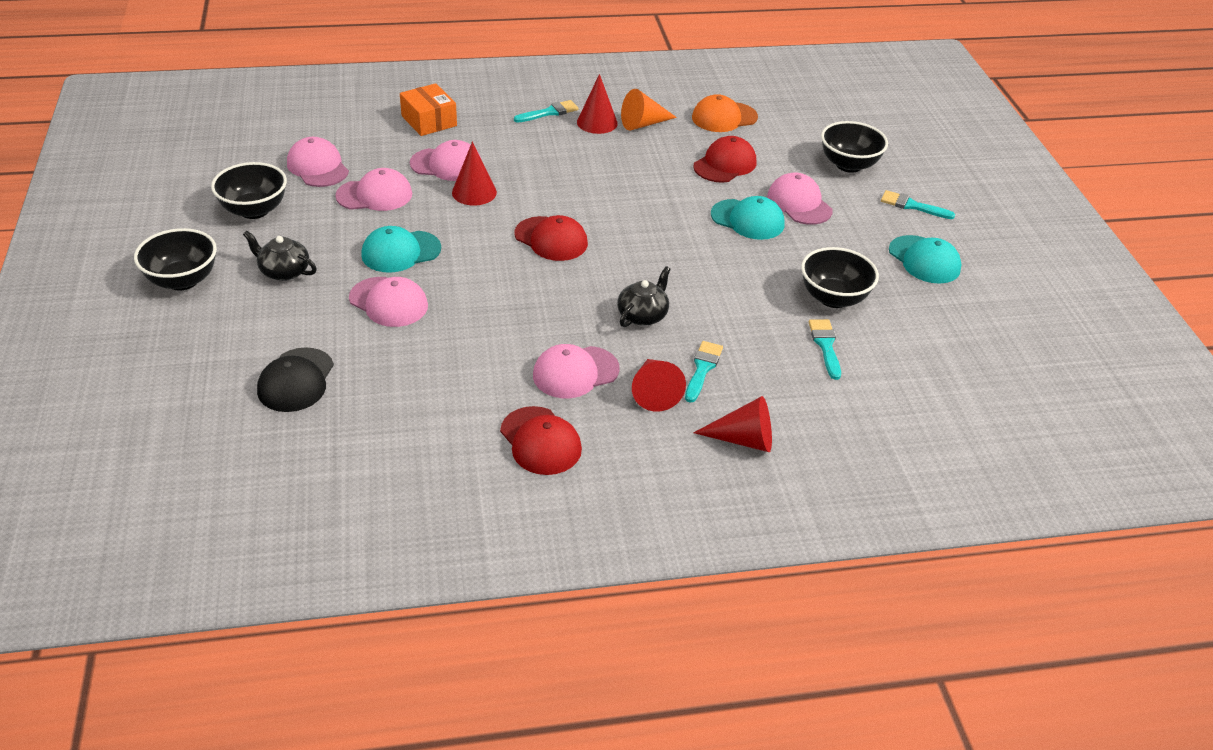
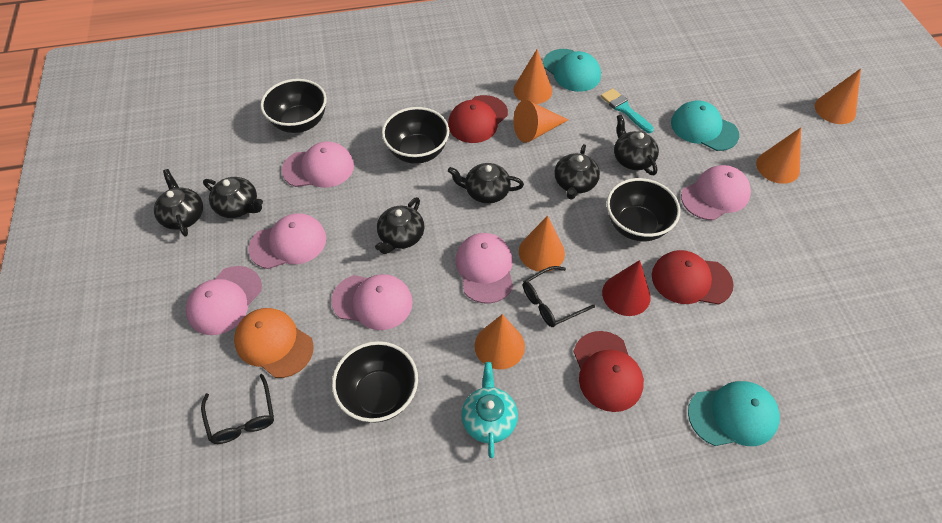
black cap: [257,347,334,412] = 1 -> none = 0
black glasses: none = 0 -> [201,374,274,444] [523,266,595,327] = 2
black teapot: [243,231,317,281] [617,266,671,327] = 2 -> [154,169,203,237] [203,177,263,218] [375,197,424,254] [448,163,524,204] [554,144,600,200] [614,115,659,175] = 6
orange box: [400,83,457,136] = 1 -> none = 0
orange cone: [621,89,677,131] = 1 -> [475,314,525,369] [513,49,552,104] [513,100,568,143] [519,216,565,272] [756,127,801,184] [815,68,861,124] = 6
red cone: [452,142,497,206] [577,74,618,134] [632,359,686,412] [693,396,772,452] = 4 -> [602,260,651,316] = 1
turquoise brush: [514,100,579,123] [685,341,723,403] [809,319,841,380] [881,190,955,219] = 4 -> [601,88,654,133] = 1
turquoise teapot: none = 0 -> [461,362,518,458] = 1

